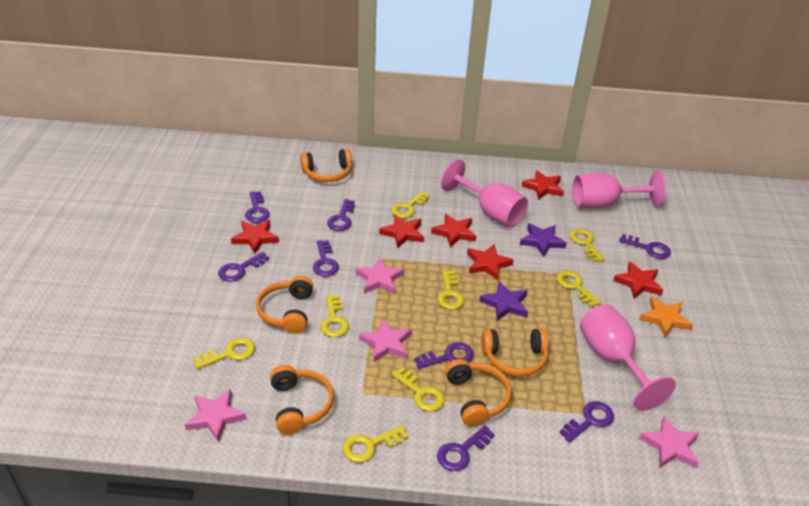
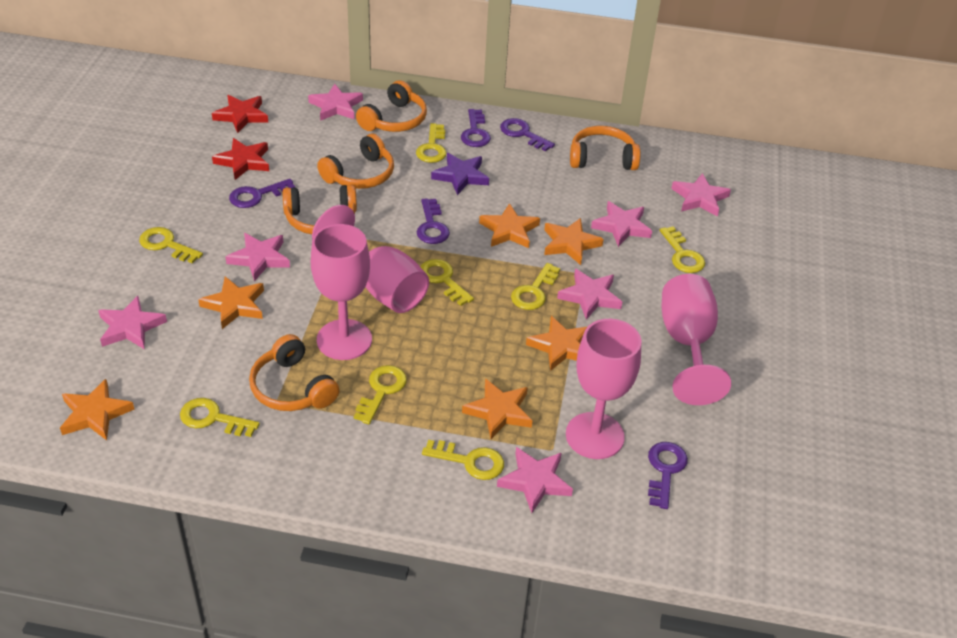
orange star: [639,296,693,337] = 1 -> [60,379,135,440] [198,276,264,329] [462,378,533,439] [479,203,540,248] [526,316,588,371] [544,218,604,265] = 6
pink goblet: [441,159,528,227] [572,171,666,208] [580,304,676,411] = 3 -> [311,224,372,360] [312,205,429,313] [566,319,642,459] [662,274,731,405] = 4
pink star: [185,389,246,442] [355,258,404,294] [359,318,412,362] [639,416,699,468] = 4 -> [98,296,167,349] [226,233,290,281] [308,84,363,121] [497,447,573,513] [557,269,622,320] [591,201,652,247] [671,173,731,217] = 7
purple key: [218,252,269,282] [245,191,270,223] [313,240,339,276] [327,199,355,231] [415,342,474,369] [437,425,495,471] [559,401,614,442] [619,234,671,259] = 8 -> [229,179,295,208] [417,198,450,244] [461,109,491,147] [500,118,555,151] [648,442,688,509] = 5
purple star: [479,281,528,321] [520,223,567,257] = 2 -> [431,153,489,195] = 1
red star: [231,220,279,254] [379,214,424,249] [431,214,476,248] [467,244,513,280] [522,170,564,200] [613,261,663,299] = 6 -> [212,95,268,133] [212,138,269,180] = 2

